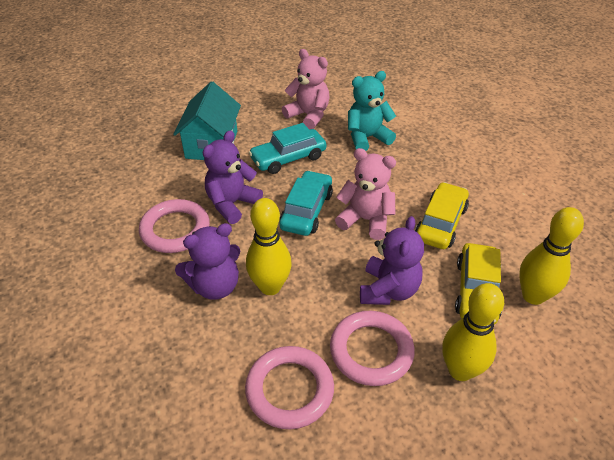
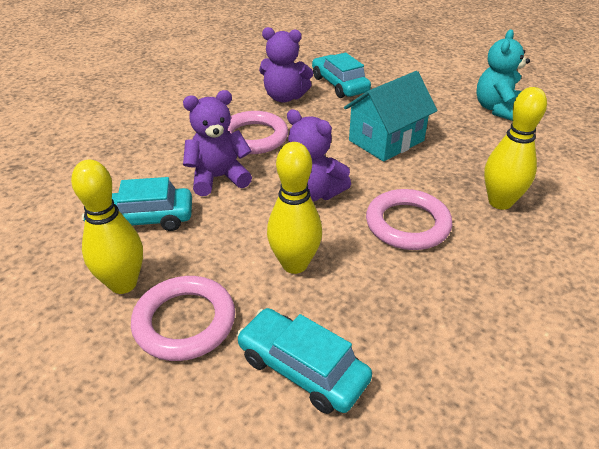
pink teddy bear: [282,49,330,130] [335,148,396,240] = 2 -> none = 0
turquoise car: [249,123,326,174] [279,170,333,236] = 2 -> [82,177,192,231] [237,308,372,414] [312,52,371,98] = 3
yellow car: [415,182,469,249] [455,243,502,325] = 2 -> none = 0

